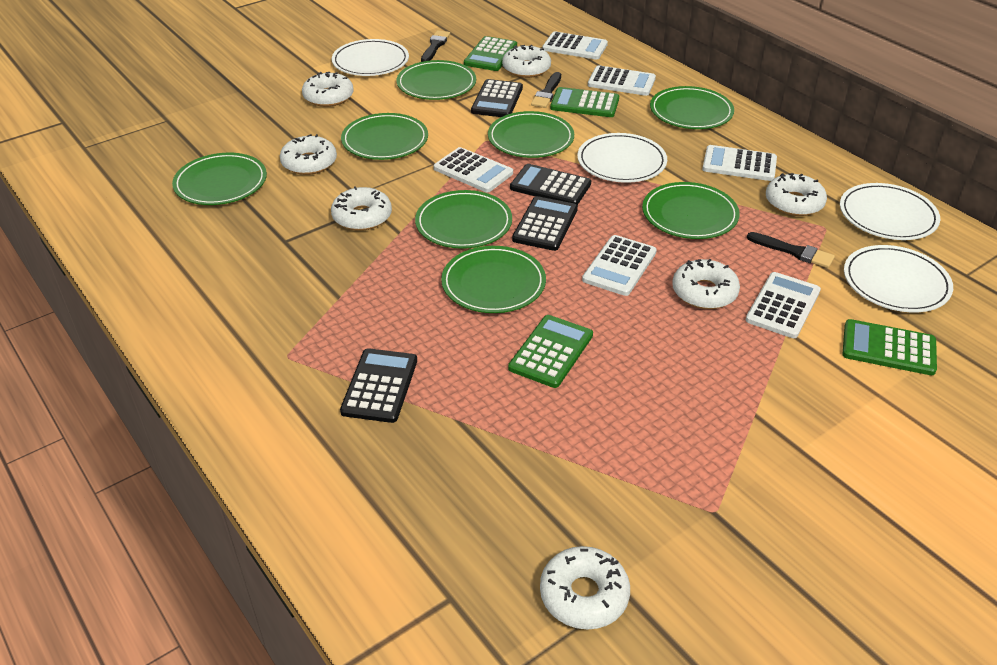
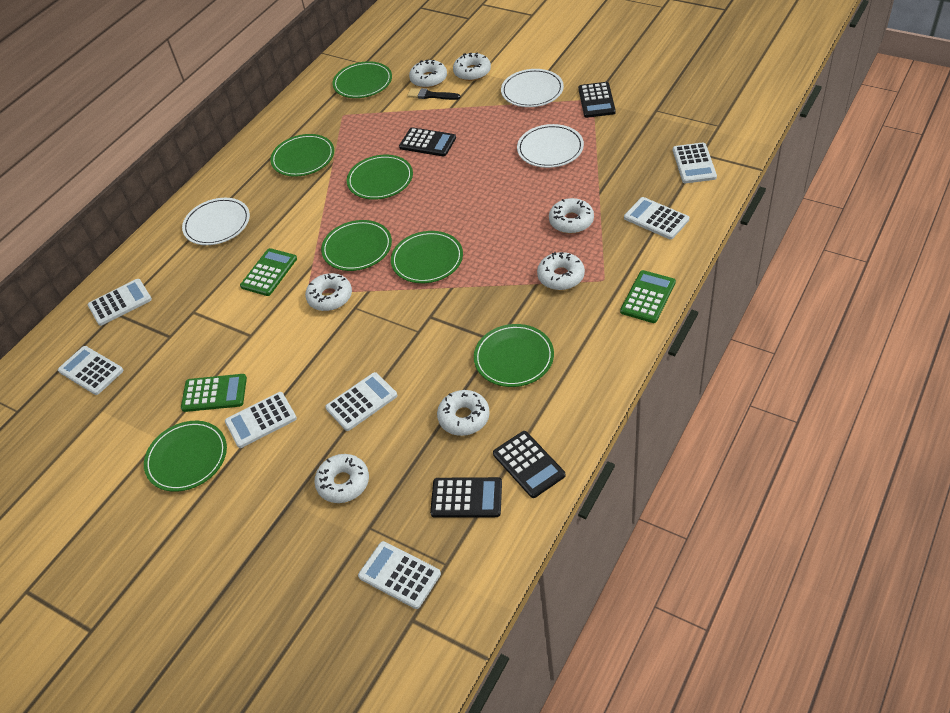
black brush: [421,30,450,62] [531,72,561,108] [747,232,835,268] = 3 -> [407,88,461,100] = 1
green calculator: [464,36,517,71] [508,315,593,388] [550,87,619,117] [842,319,937,375] = 4 -> [181,374,247,412] [240,248,297,296] [620,270,676,323] = 3
green plate: [172,153,267,205] [341,113,428,160] [397,60,476,100] [415,190,512,249] [441,246,546,313] [488,111,574,158] [642,182,740,239] [650,86,734,129] = 8 -> [144,421,227,492] [270,134,334,177] [321,220,392,271] [332,61,392,98] [347,155,413,200] [391,231,463,283] [474,324,554,387] = 7
white calculator: [434,147,513,192] [542,31,608,60] [582,235,657,296] [588,65,656,96] [702,145,777,181] [746,272,821,338] = 6 -> [58,346,123,395] [88,279,152,326] [225,392,297,448] [325,372,397,431] [358,541,441,609] [624,197,689,239] [673,142,717,183] = 7
white plate: [332,39,409,76] [577,133,667,183] [840,183,940,240] [844,245,953,312] = 4 -> [182,198,250,245] [501,69,564,107] [517,124,584,168] = 3

